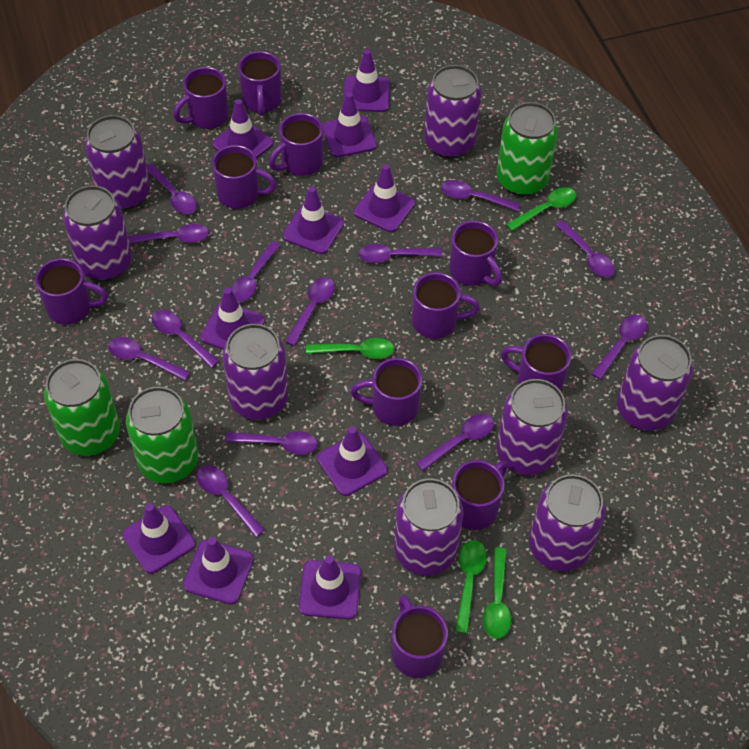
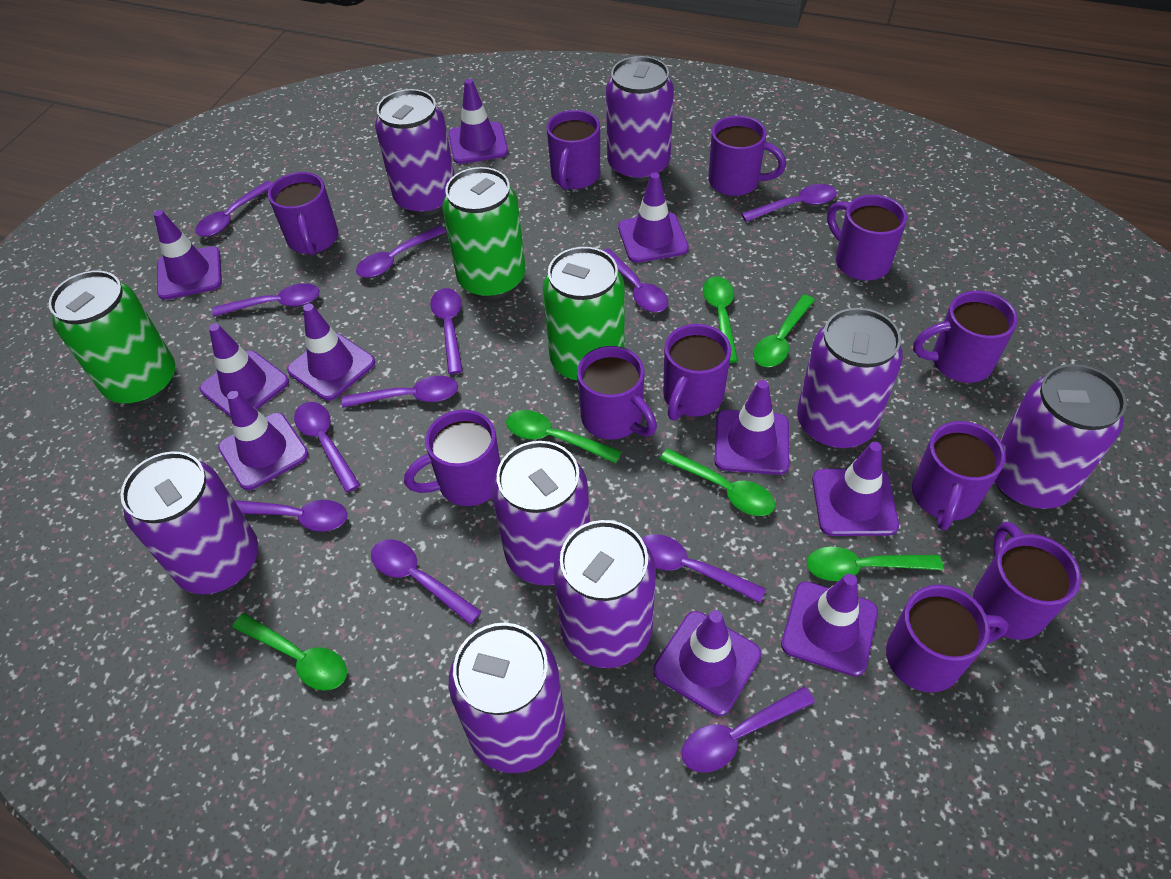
green spoon: [306,338,394,359] [455,540,487,634] [483,547,511,639] [506,187,576,231] = 4 -> [233,613,347,691] [506,410,622,463] [660,449,775,516] [703,276,738,363] [753,295,815,367] [807,547,943,581] = 6
purple spoon: [108,337,190,381] [128,224,209,244] [146,163,197,214] [152,310,219,368] [197,465,265,537] [225,431,318,455] [231,241,281,302] [285,277,335,346] [358,244,442,263] [416,414,494,471] [441,180,520,211] [556,220,615,278] [592,315,647,380] = 13 -> [195,181,273,237] [212,283,320,317] [234,500,348,532] [294,402,360,493] [342,376,458,408] [356,225,446,278] [371,539,482,625] [430,288,463,374] [603,248,668,312] [642,534,766,603] [682,687,815,773] [741,184,837,222] = 12

